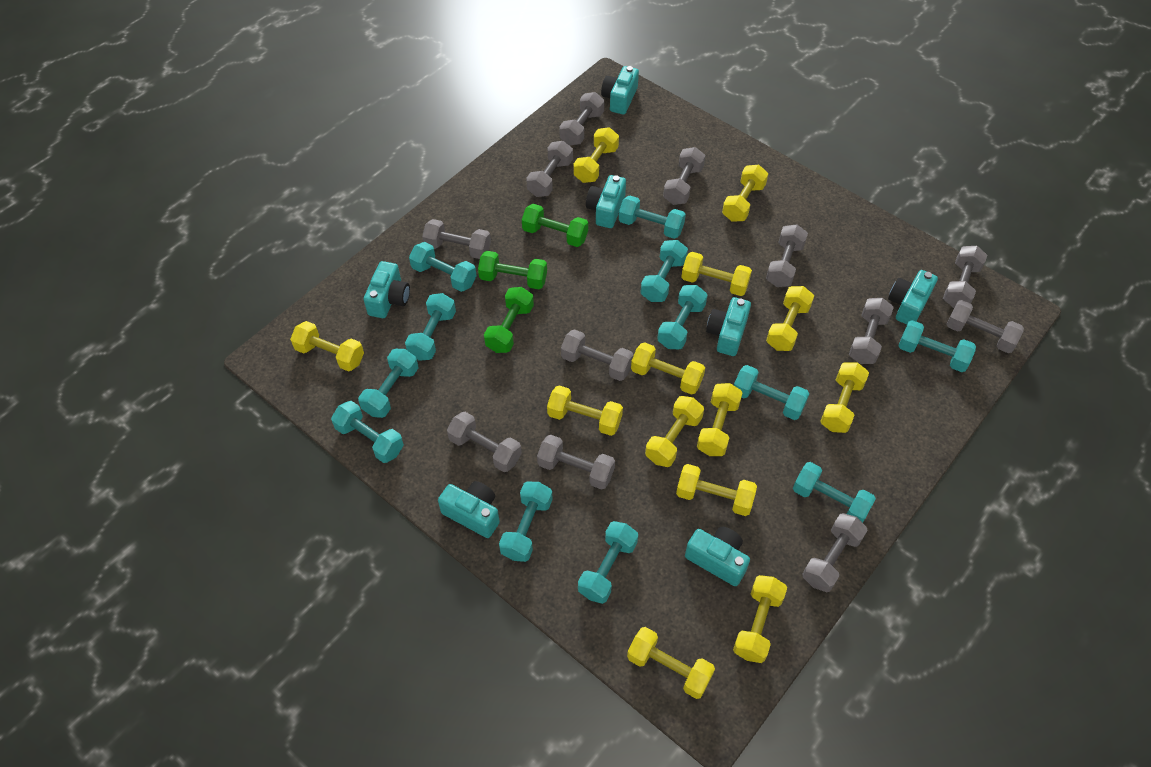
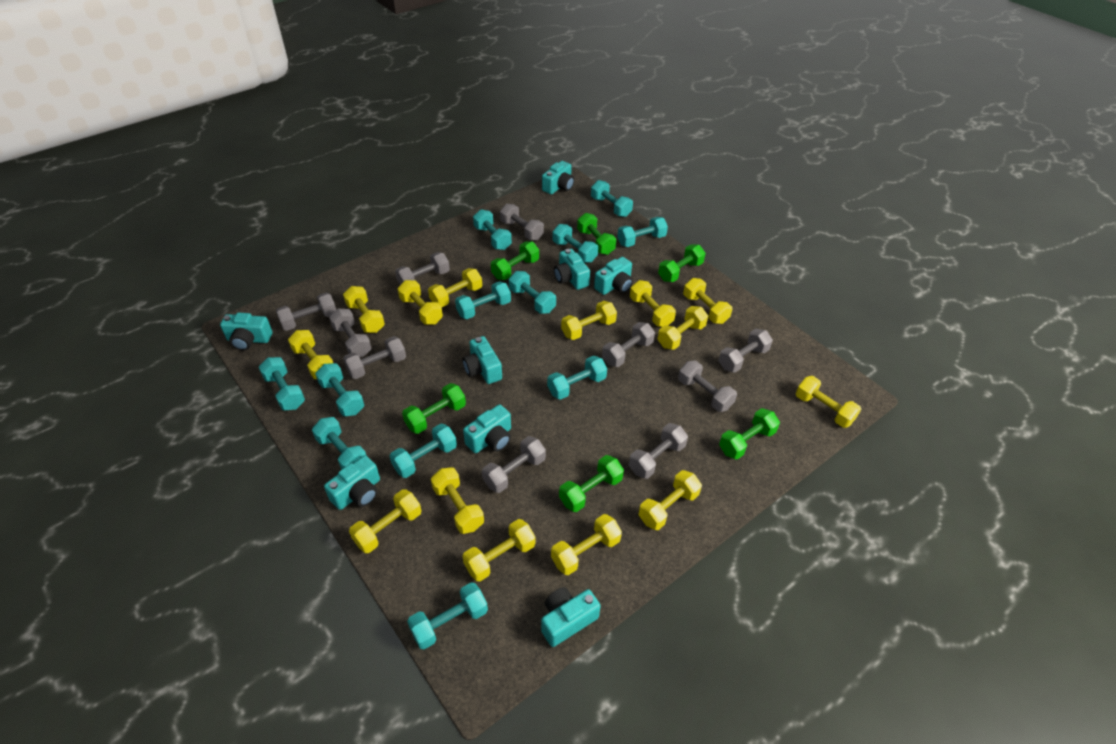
green dumbbell: [478,251,547,289] [484,287,534,353] [522,204,588,247] = 3 -> [402,383,466,434] [491,242,539,280] [559,455,624,512] [577,213,616,255] [658,244,706,282] [719,408,780,459] = 6
grey dumbbell: [422,219,491,259] [447,412,522,472] [526,141,573,197] [537,435,615,490] [559,92,604,145] [561,329,634,381] [663,147,705,205] [766,225,808,287] [802,513,868,592] [849,298,894,364] [943,246,987,308] [946,300,1024,353] = 12 -> [276,293,336,331] [329,309,372,357] [343,336,406,379] [395,252,450,285] [482,436,546,493] [500,204,544,240] [602,322,655,367] [629,423,688,479] [678,361,737,412] [718,329,773,373] = 10
turquoise camera: [364,261,410,318] [438,481,500,538] [586,175,626,228] [601,66,639,114] [685,527,750,586] [706,297,751,356] [888,270,938,324] = 7 -> [220,312,273,351] [324,456,380,510] [462,336,502,384] [463,404,511,453] [541,587,601,647] [542,161,574,194] [554,249,590,290] [594,257,633,295] = 8
yellow dumbbell: [290,321,364,371] [547,386,623,436] [574,127,619,183] [627,627,715,699] [631,342,705,395] [645,396,704,467] [676,464,757,516] [681,252,752,296] [697,383,743,456] [722,165,768,222] [733,575,787,663] [766,286,814,351] [820,362,869,433] = 13 -> [288,330,333,379] [343,286,385,333] [349,489,422,553] [398,280,443,325] [428,268,482,307] [431,467,484,534] [462,519,535,582] [551,514,622,575] [561,301,617,340] [630,280,676,327] [638,470,702,530] [657,306,708,350] [683,278,732,324] [795,376,861,428] = 14

